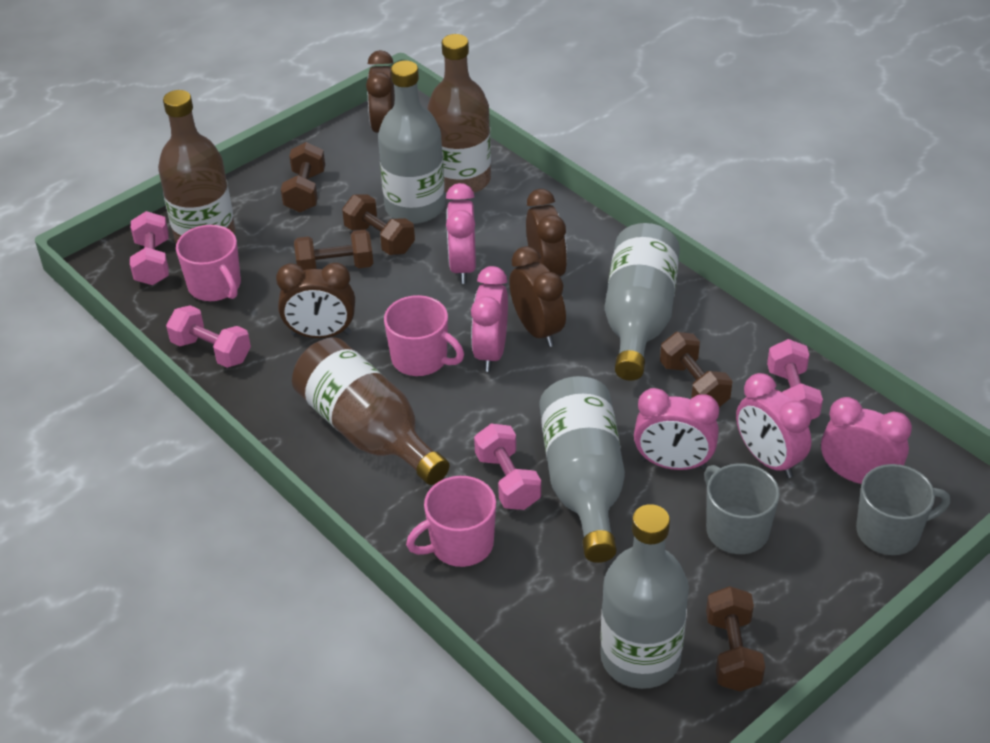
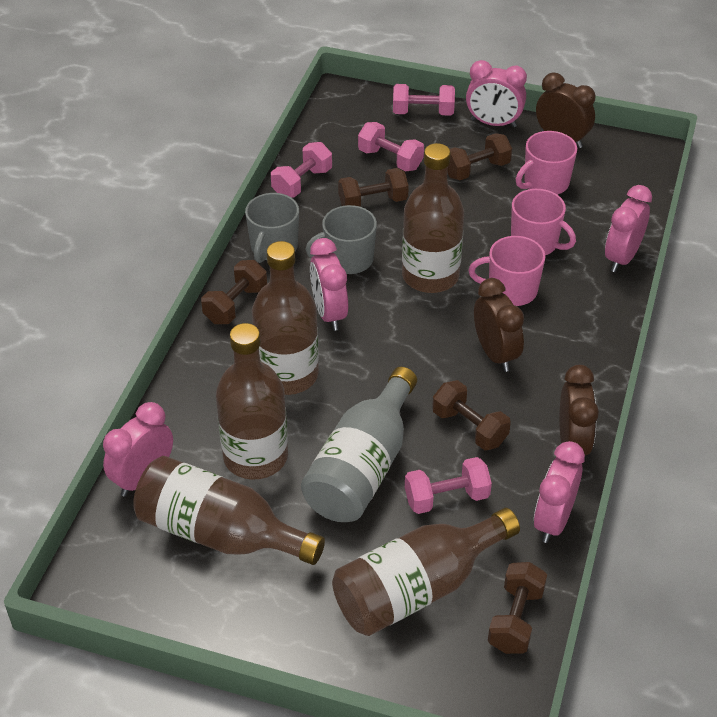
brown bottle: [158,90,236,243] [292,337,449,485] [427,34,491,193] = 3 -> [133,456,325,565] [216,323,288,480] [252,241,319,395] [332,508,520,636] [402,143,464,293] = 5
brown clock: [276,263,355,338] [366,50,395,133] [509,246,566,347] [526,189,567,277] = 4 -> [474,278,524,372] [536,73,595,148] [559,365,599,455] = 3
grey bottle: [378,60,445,224] [540,376,625,563] [600,504,689,689] [605,223,680,381] = 4 -> [301,367,417,522] = 1

